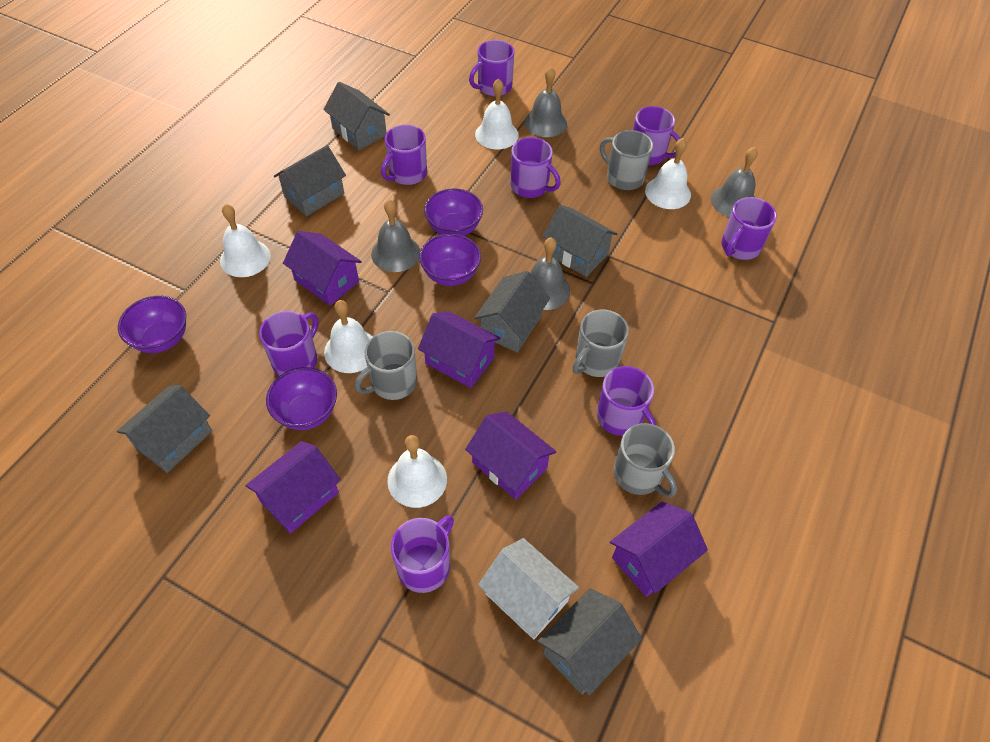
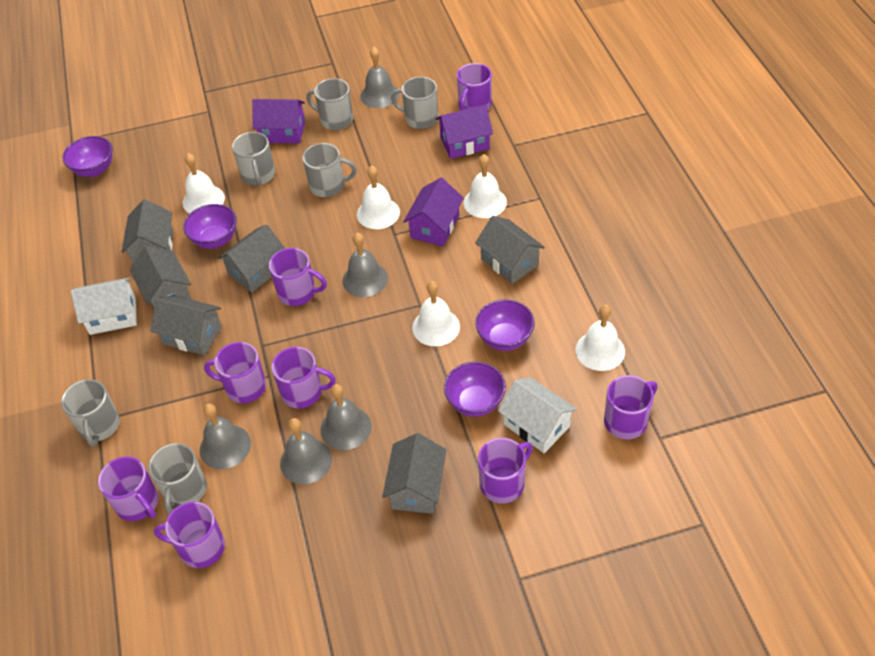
grey bell: [371,199,420,272] [524,67,567,137] [530,237,570,310] [711,147,758,217] = 4 -> [200,403,251,469] [280,418,332,484] [321,384,371,450] [342,233,388,297] [360,47,399,108] = 5
grey mug: [355,331,417,400] [572,310,629,377] [600,130,653,190] [613,423,677,497] = 4 -> [61,379,120,447] [148,443,207,515] [232,132,275,186] [303,143,357,197] [306,78,353,130] [391,77,438,129] = 6
purple house: [245,441,341,533] [283,231,362,306] [418,311,501,388] [465,411,557,500] [610,501,708,597] = 5 -> [252,99,305,143] [403,178,464,246] [436,105,493,159] = 3
white house: [478,538,579,639] = 1 -> [71,277,137,335] [498,378,577,453] = 2

